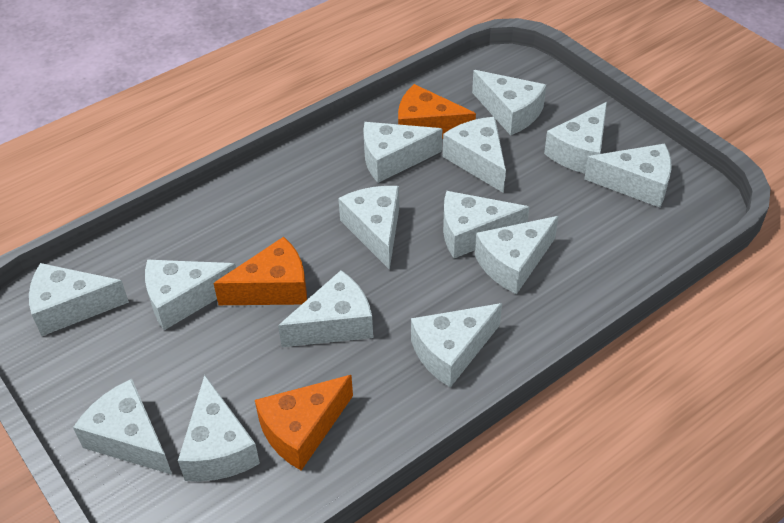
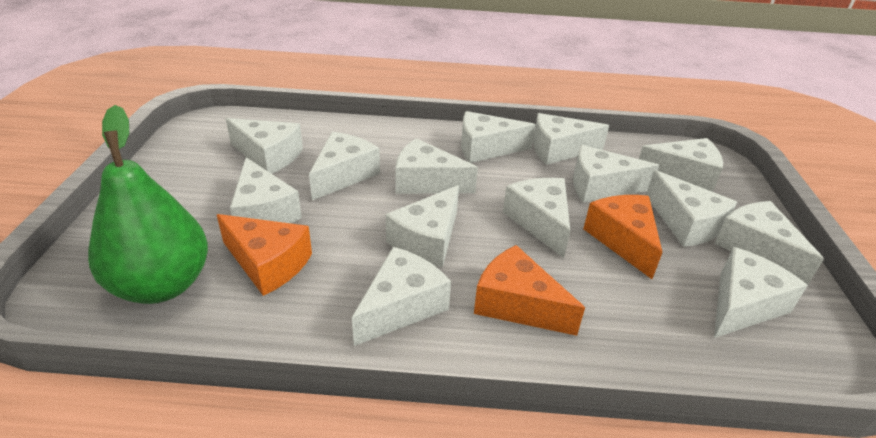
green pear: none = 0 -> [88,105,208,304] = 1

